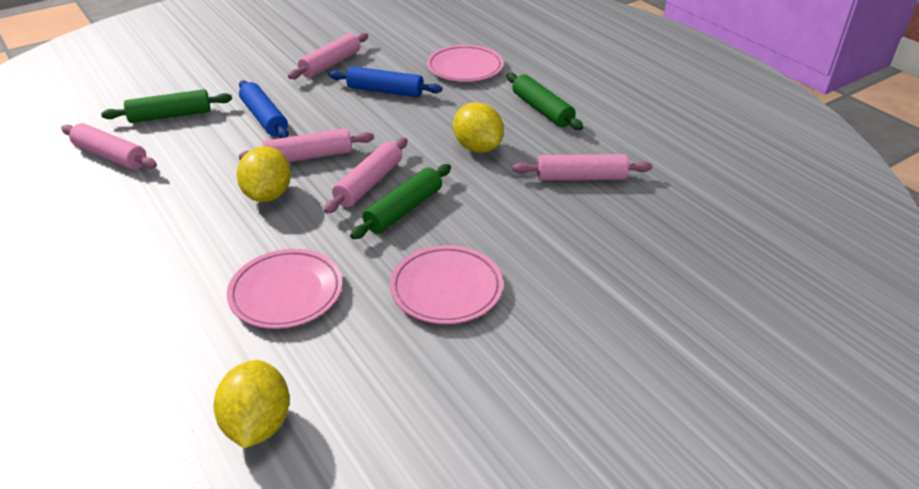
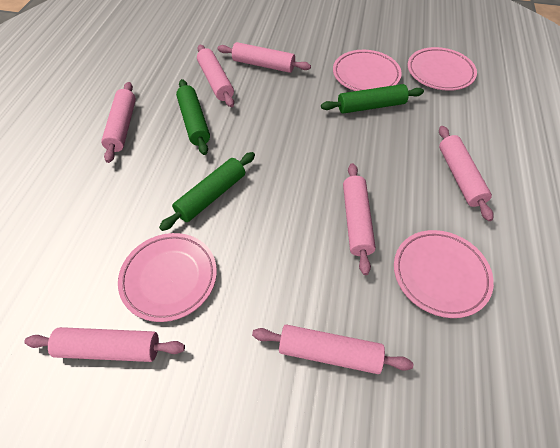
blue rolling pin: [239,80,289,138] [329,66,442,97] = 2 -> none = 0
pink plate: [227,249,342,329] [390,245,503,324] [427,45,504,82] = 3 -> [118,233,217,322] [333,50,402,91] [394,230,494,318] [408,47,477,91] = 4
pink rolling pin: [61,123,157,170] [239,128,374,162] [288,33,368,79] [324,138,408,214] [512,154,652,181] = 5 -> [24,327,185,362] [101,82,136,163] [197,45,234,107] [217,42,311,73] [252,324,413,374] [343,163,376,275] [439,126,494,221] = 7
yellow lemon: [214,360,290,448] [237,146,291,202] [453,102,504,153] = 3 -> none = 0

